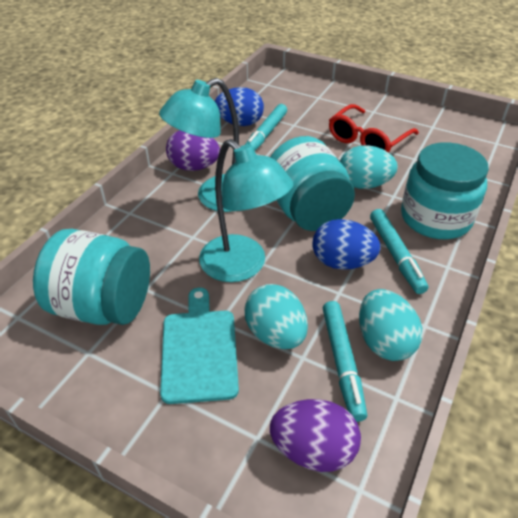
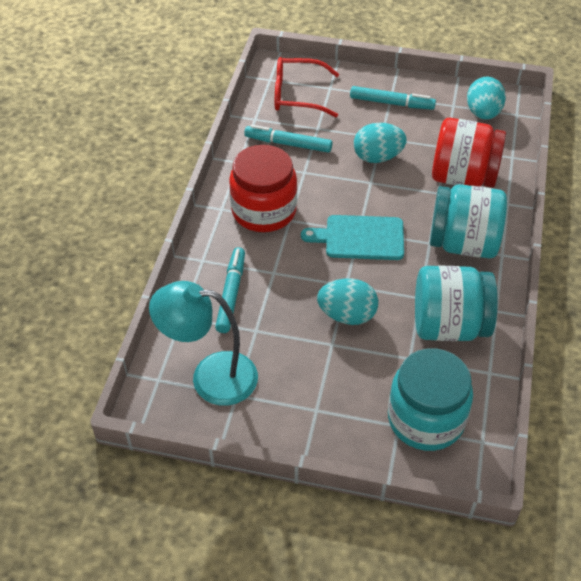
blue egg: [215,87,264,126] [312,219,381,270] = 2 -> none = 0
purple egg: [166,130,220,171] [270,399,361,472] = 2 -> none = 0
red jar: none = 0 -> [229,145,297,232] [432,118,506,188] = 2
turquoise lamp: [159,78,239,212] [199,139,293,282] = 2 -> [149,281,258,406] = 1

